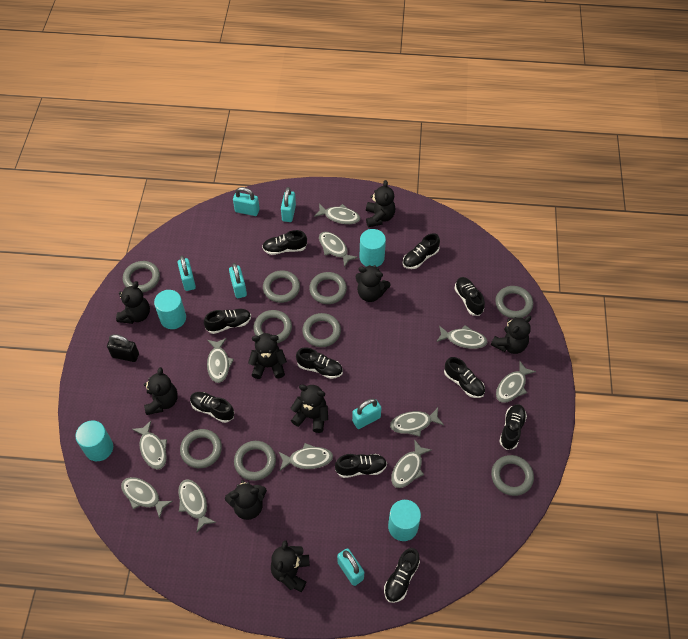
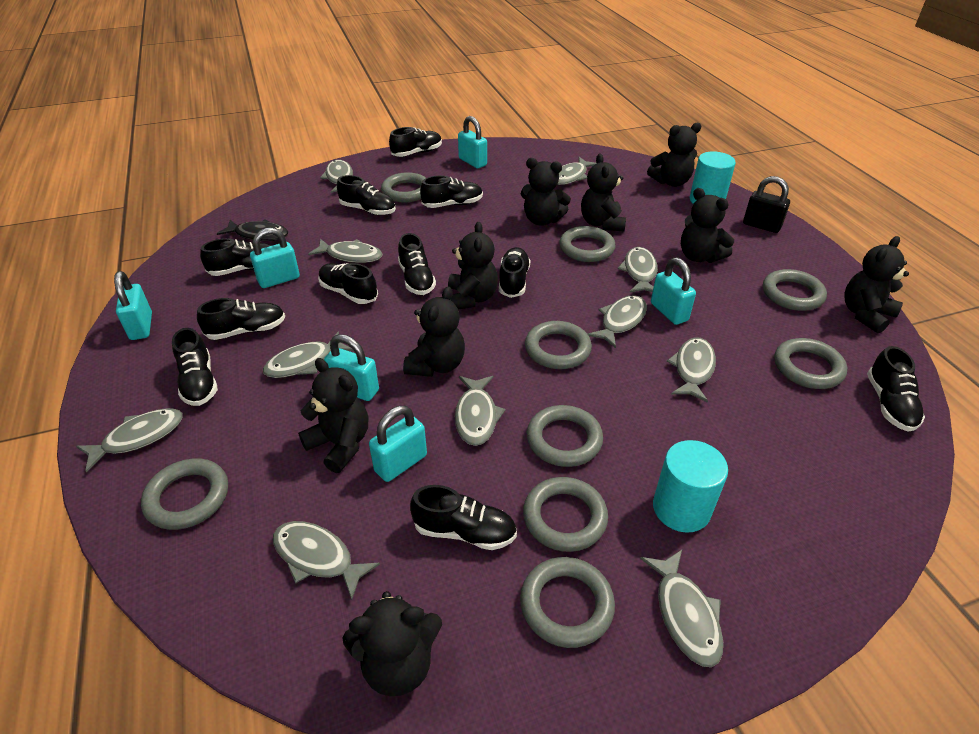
black fish: none = 0 -> [217,219,288,241] = 1
black shoe: [190,392,234,423] [204,309,251,334] [262,230,307,255] [296,347,343,379] [335,454,387,478] [384,548,420,603] [403,233,440,269] [444,357,485,398] [454,277,485,316] [499,404,527,450] = 10 -> [172,328,218,406] [197,298,285,340] [200,238,272,276] [318,263,378,304] [337,175,396,215] [389,127,442,157] [398,233,436,295] [410,485,517,550] [420,176,483,208] [499,247,530,298] [867,346,925,432] = 11
turquoise cylinder: [75,420,113,461] [154,290,186,329] [360,229,386,267] [388,500,421,541] = 4 -> [653,440,728,533] [690,151,736,204] = 2

